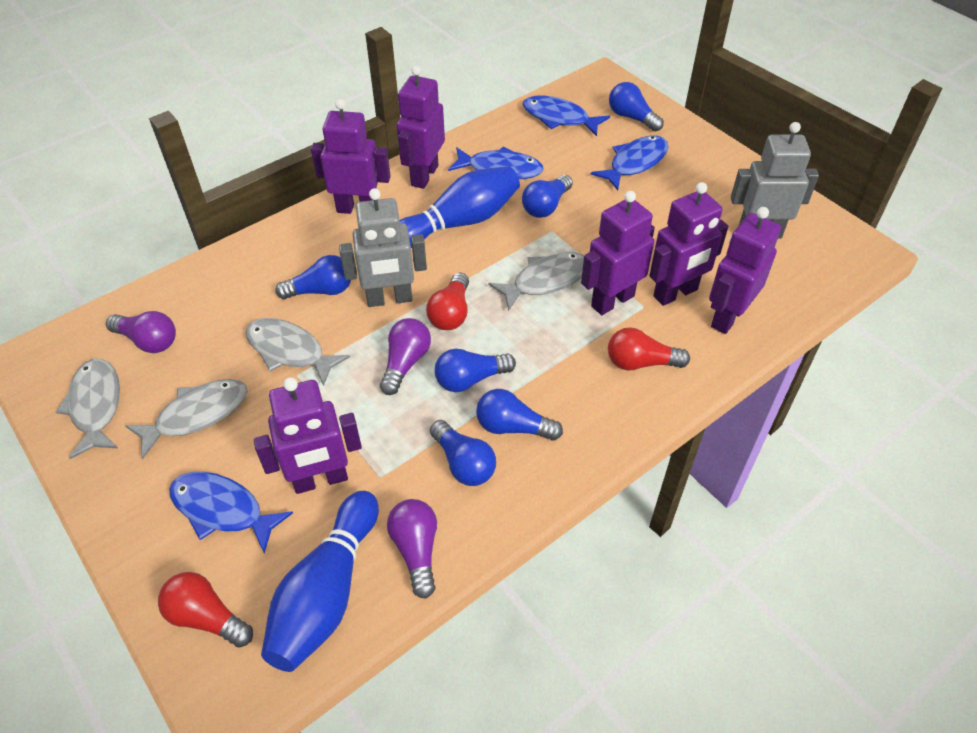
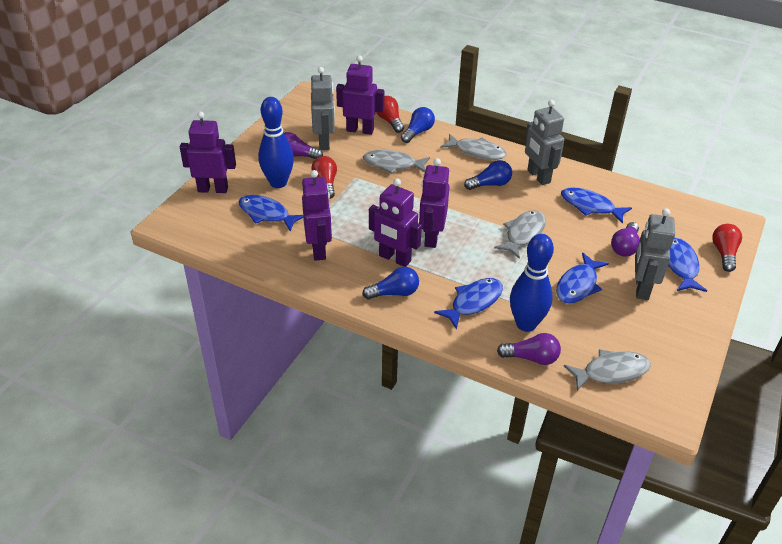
blue fish: [169,472,293,554] [448,146,544,179] [523,96,610,136] [591,136,668,190] = 4 -> [238,195,303,231] [434,278,503,330] [556,252,609,304] [561,187,632,224] [668,238,707,292] = 5
blue light bulb: [275,255,351,299] [430,420,496,486] [434,348,516,392] [476,389,563,441] [522,175,573,218] [609,82,664,132] = 6 -> [362,267,419,300] [401,107,435,143] [464,160,512,190] = 3
grey robot: [339,188,427,307] [731,122,819,238] = 2 -> [311,67,335,150] [525,100,564,185] [635,208,675,300] = 3
purple robot: [254,377,362,494] [311,99,391,214] [397,65,445,189] [581,191,655,315] [649,182,728,306] [709,207,781,334] = 6 -> [180,111,236,193] [302,170,332,261] [336,55,384,135] [369,179,422,267] [419,158,450,248] = 5

